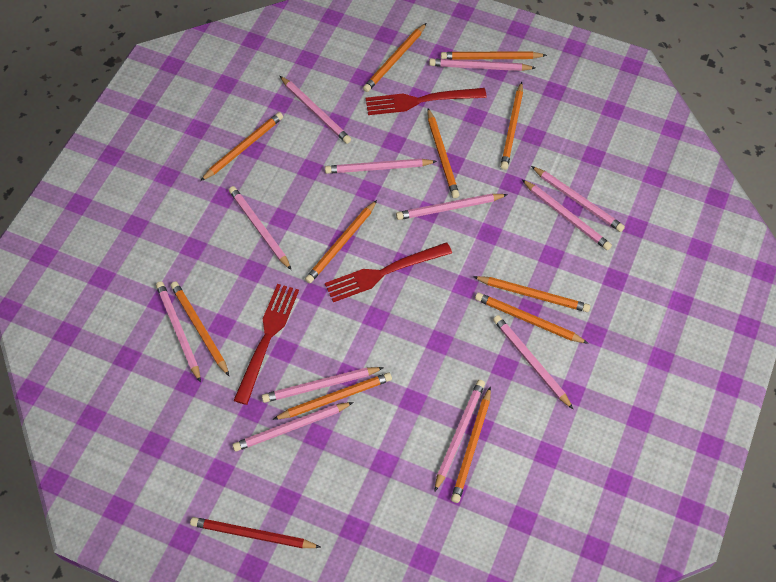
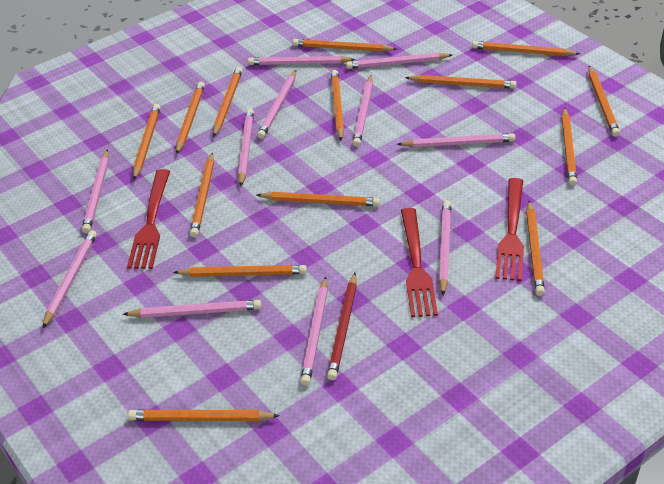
orange pencil: [170,281,229,376] [200,112,283,181] [273,373,392,420] [305,200,377,284] [363,23,427,92] [427,108,459,198] [441,51,547,60] [451,386,491,503] [473,276,590,312] [475,292,589,344] [500,82,523,170] = 11 -> [128,410,280,421] [133,104,160,180] [173,265,307,277] [176,82,205,154] [190,152,214,237] [213,67,242,137] [257,192,380,206] [292,39,397,52] [331,70,344,141] [405,75,517,89] [472,41,580,56] [526,201,545,296] [562,107,577,186] [588,66,620,137] = 14
pink pencil: [156,281,201,382] [229,186,291,270] [232,402,354,452] [262,367,384,403] [280,76,351,144] [325,159,437,174] [396,194,508,220] [429,59,535,71] [434,380,485,492] [493,315,573,409] [522,180,612,250] [531,166,625,232] = 12 -> [42,230,97,329] [82,149,109,233] [123,300,261,318] [238,109,254,186] [248,56,356,65] [257,70,296,139] [300,277,328,386] [346,53,452,69] [353,75,373,147] [397,133,515,147] [439,200,451,295] = 11

